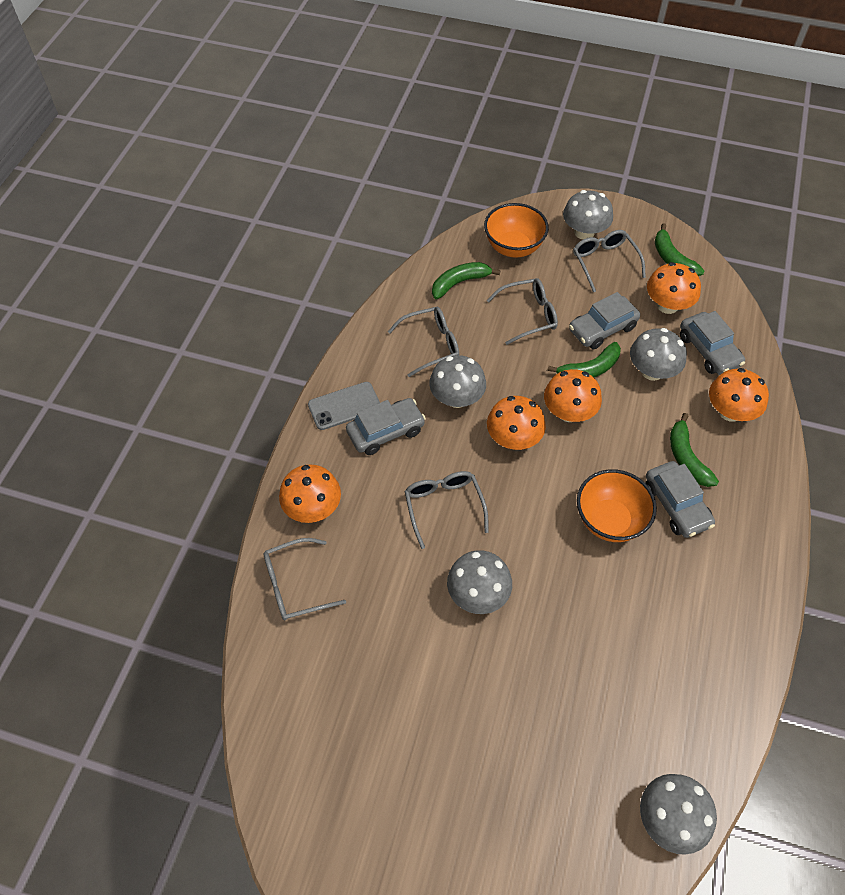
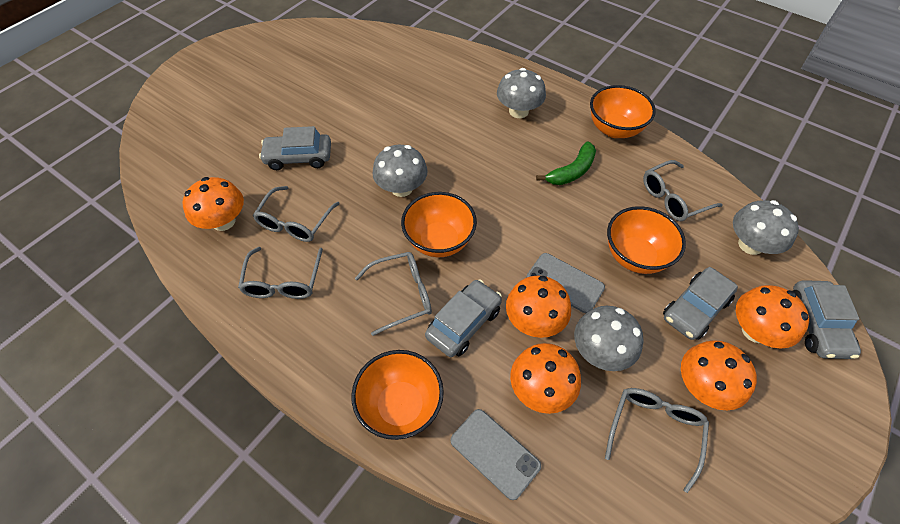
green banana: [432,262,500,299] [547,342,621,377] [654,223,704,276] [670,413,719,487] = 4 -> [536,141,596,185] = 1
grey mushroom: [429,355,486,408] [447,550,512,614] [563,190,613,239] [630,328,687,381] [640,774,717,855] = 5 -> [372,145,428,197] [497,68,546,118] [574,306,644,371] [733,200,799,255] = 4
grey phone: [308,382,380,430] = 1 -> [450,409,541,500] [526,253,605,313] = 2
orange bowl: [484,203,549,258] [577,469,657,542] = 2 -> [351,350,444,440] [401,192,477,257] [590,85,656,138] [607,206,686,274] = 4

